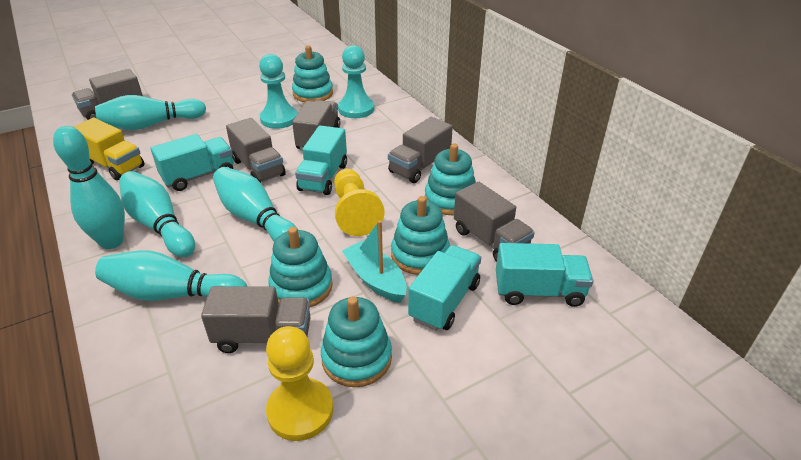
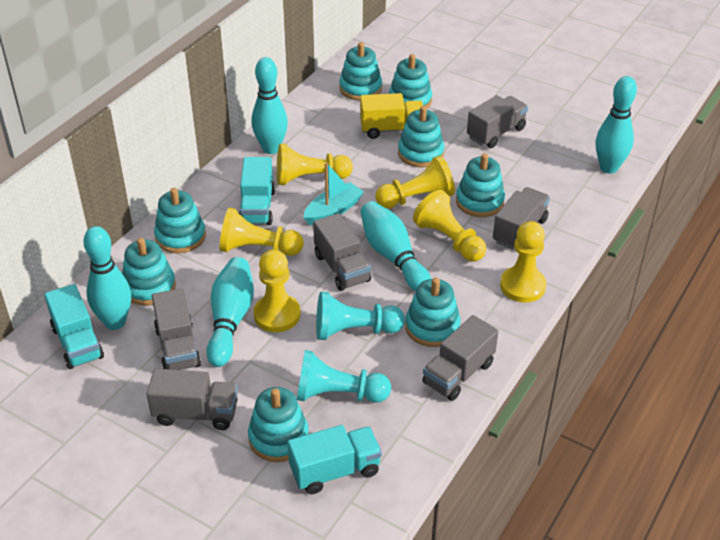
turquoise stacking toy: [268,227,333,307] [292,46,333,103] [321,296,392,387] [391,196,450,275] [425,144,476,215] = 5 -> [122,238,176,306] [154,188,206,254] [248,387,309,462] [339,42,382,101] [389,54,432,108] [398,106,444,168] [405,278,461,347] [456,153,505,217] = 8
turquoise truck: [151,134,233,191] [295,125,347,195] [408,245,481,331] [496,243,593,307] = 4 -> [44,284,104,369] [239,157,275,225] [288,425,382,494] = 3
yellow pawn: [266,326,333,441] [334,169,385,236] = 2 -> [220,208,304,256] [253,250,300,332] [277,144,353,185] [375,155,455,209] [413,190,486,262] [500,221,546,302] = 6

